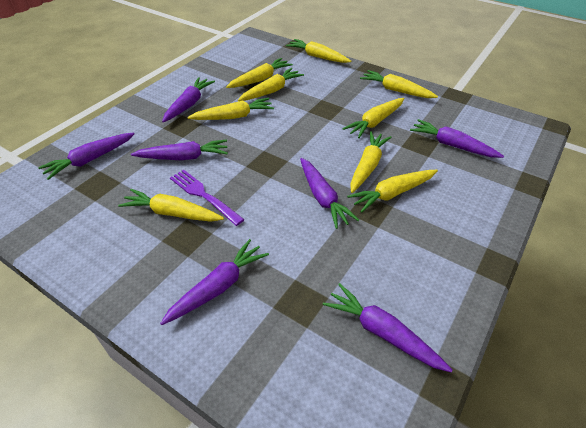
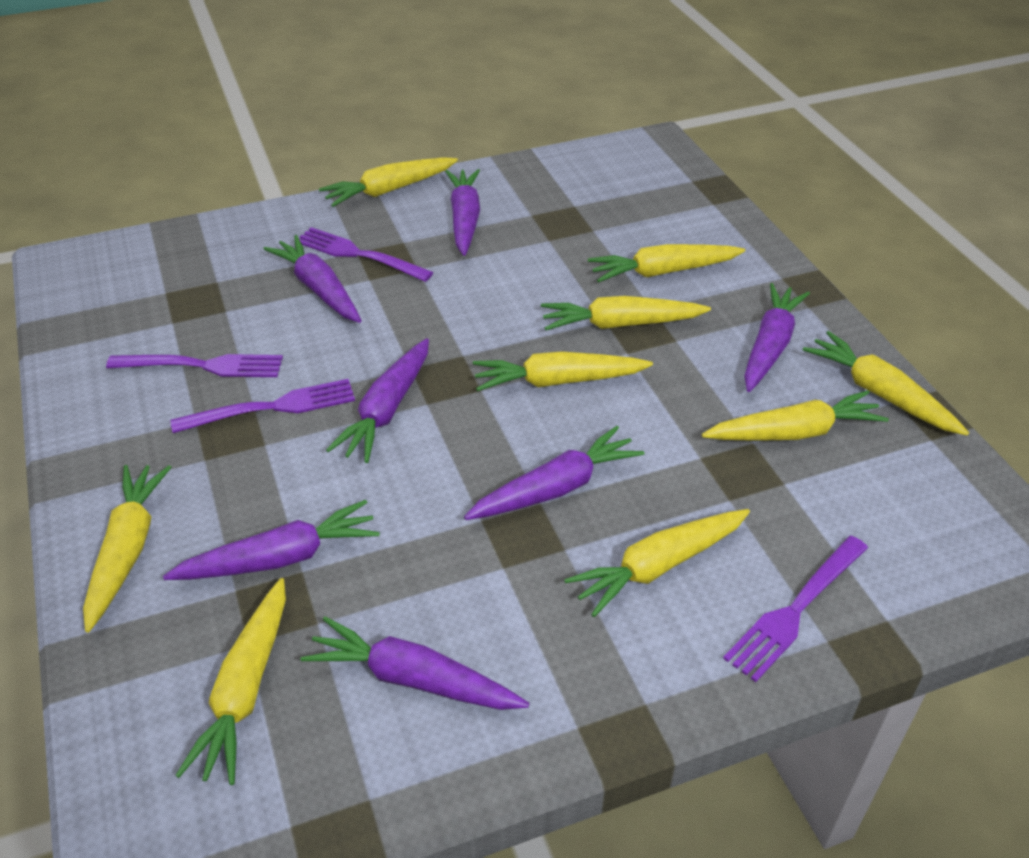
purple fork: [170,170,245,226] = 1 -> [106,354,283,377] [171,379,355,433] [299,227,433,282] [723,536,868,682] = 4

